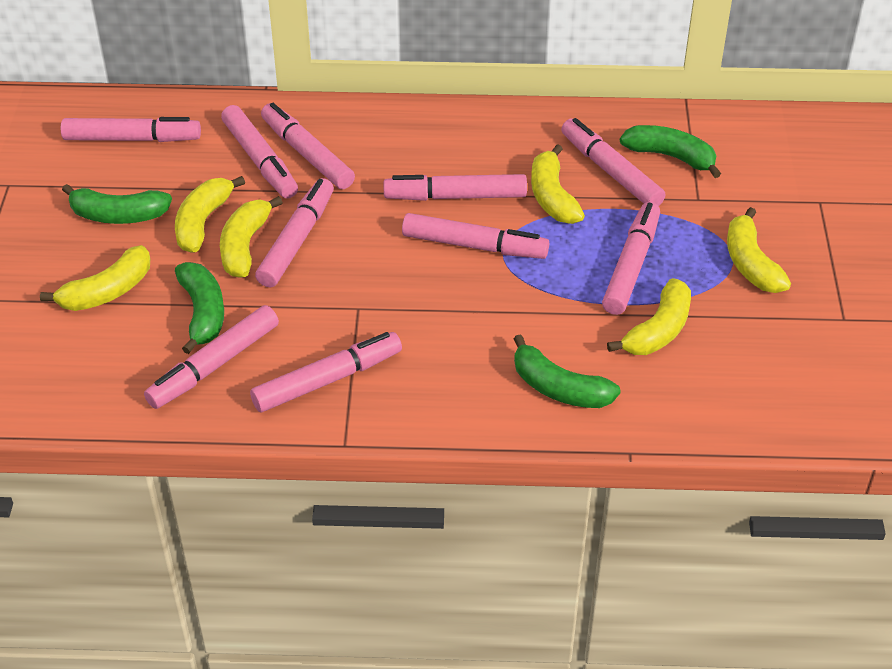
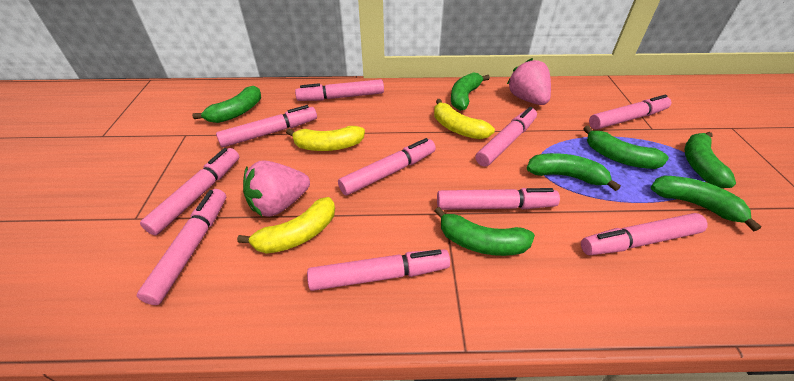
green banana: [62,184,172,224] [175,262,224,354] [514,334,621,408] [620,125,721,178] = 4 -> [192,86,261,123] [434,207,535,256] [451,72,490,111] [527,153,621,191] [583,126,669,169] [651,175,762,232] [684,132,736,188] = 7
pink strawberry: none = 0 -> [243,160,310,217] [507,58,551,105] = 2
yellow banana: [40,245,150,311] [175,176,245,253] [220,196,283,278] [531,144,585,224] [607,278,691,355] [727,207,791,293] = 6 -> [237,197,335,254] [286,126,365,151] [434,99,495,139] = 3

